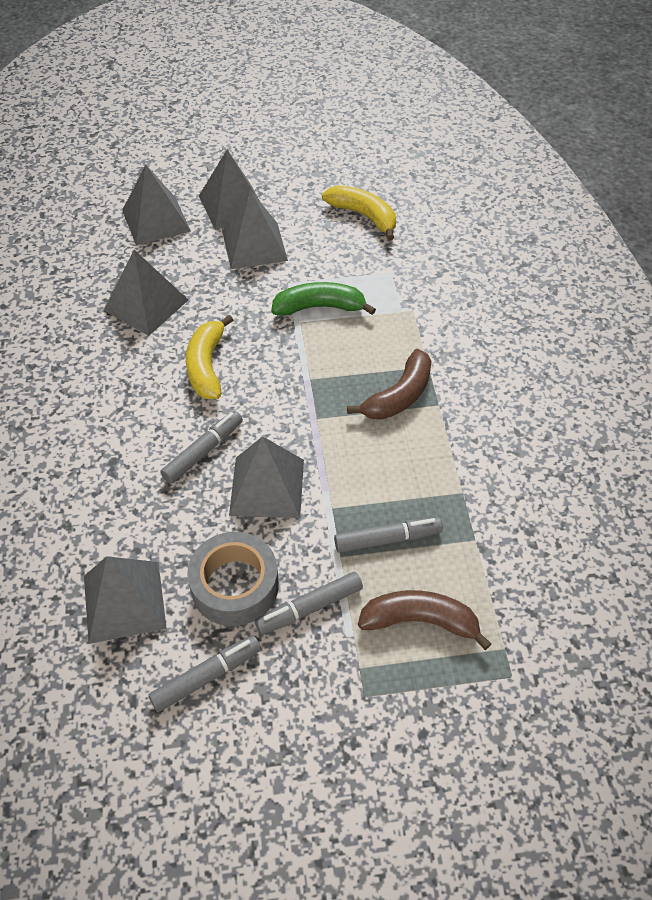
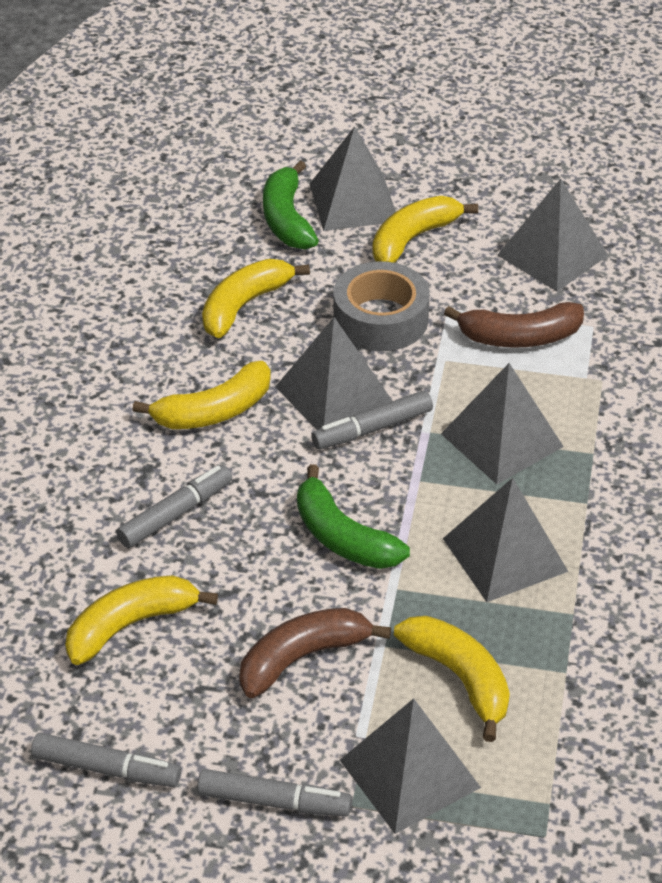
green banana: [271,282,376,316] = 1 -> [263,161,319,250] [297,464,410,569] = 2
yellow banana: [186,315,233,399] [322,185,396,241] = 2 -> [65,575,218,665] [133,361,271,429] [202,259,310,338] [372,196,478,263] [394,616,510,742] = 5

